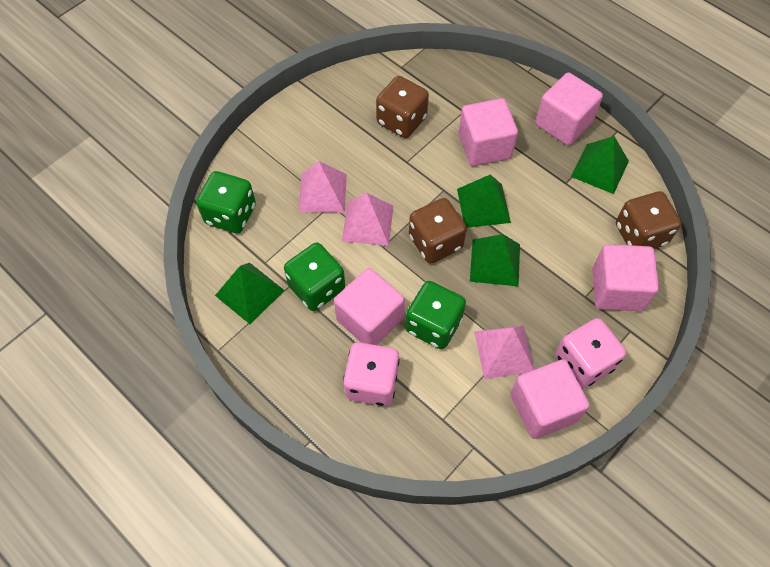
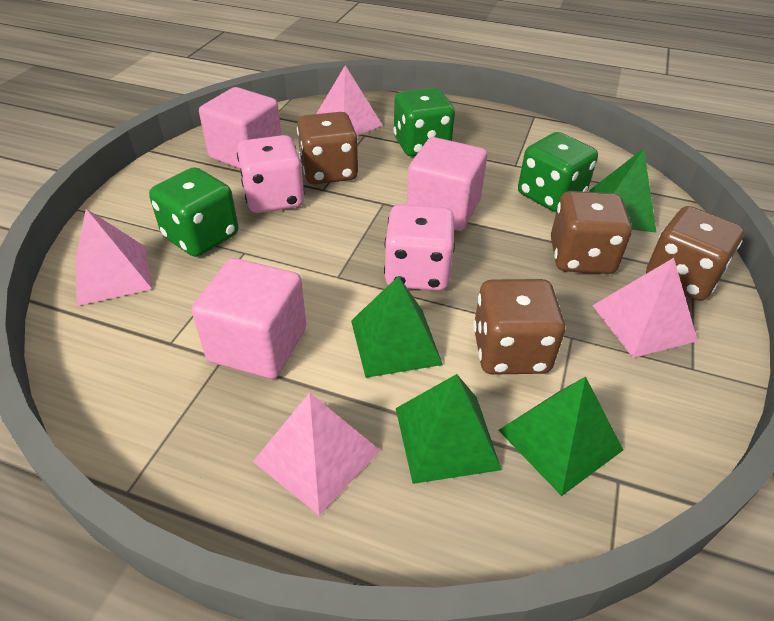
brown dice: [376,76,429,138] [409,198,467,264] [616,191,681,249] = 3 -> [297,112,358,184] [473,279,565,375] [551,191,632,274] [646,206,744,301] = 4
pink cube: [334,268,405,345] [459,98,518,166] [510,359,590,439] [535,72,603,146] [592,244,659,311] = 5 -> [192,258,306,379] [199,87,281,169] [407,137,487,231] = 3
pink pyramid: [298,161,347,213] [342,193,393,246] [475,325,534,379] = 3 -> [75,209,152,306] [253,392,380,516] [316,65,382,136] [592,258,698,358] = 4

